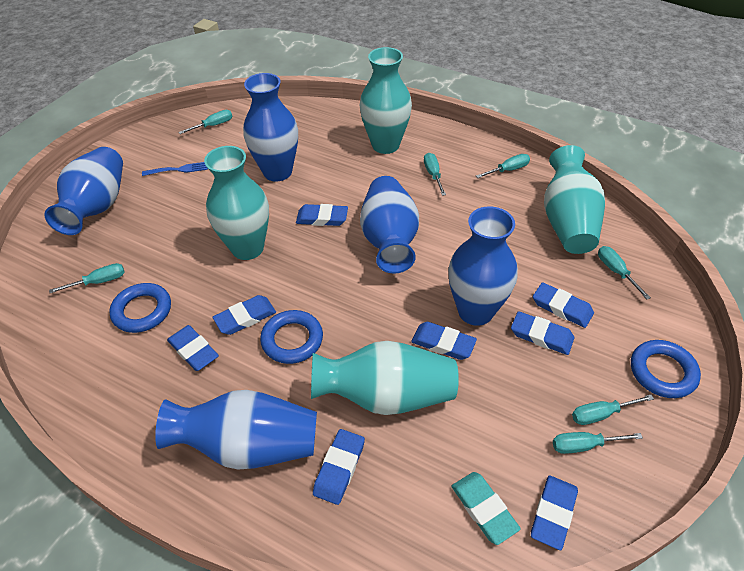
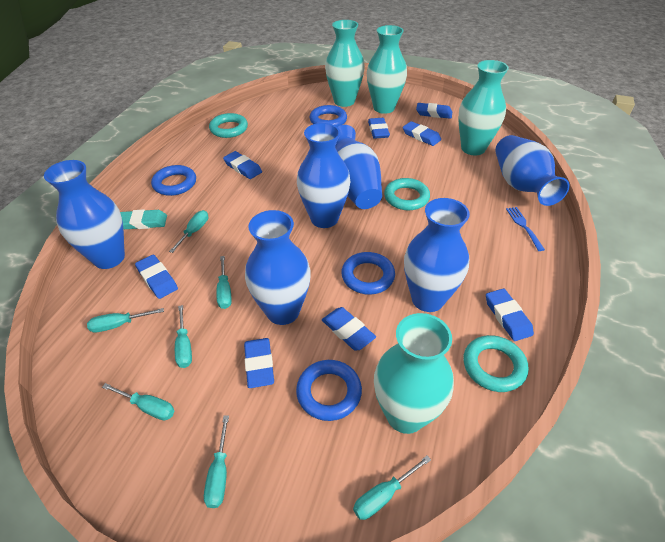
blue ring: [109,283,171,333] [260,310,323,364] [631,340,701,398] = 3 -> [151,165,196,196] [296,360,362,421] [310,105,347,127] [341,252,395,295] = 4
blue vase: [44,147,123,235] [155,390,317,469] [243,73,298,182] [360,176,419,274] [448,206,518,326] = 5 -> [44,160,125,269] [245,210,311,325] [297,123,351,228] [335,125,382,209] [404,198,470,312] [495,135,570,206] = 6
turquoise ring: none = 0 -> [209,113,248,138] [384,178,430,210] [463,335,529,392] = 3

